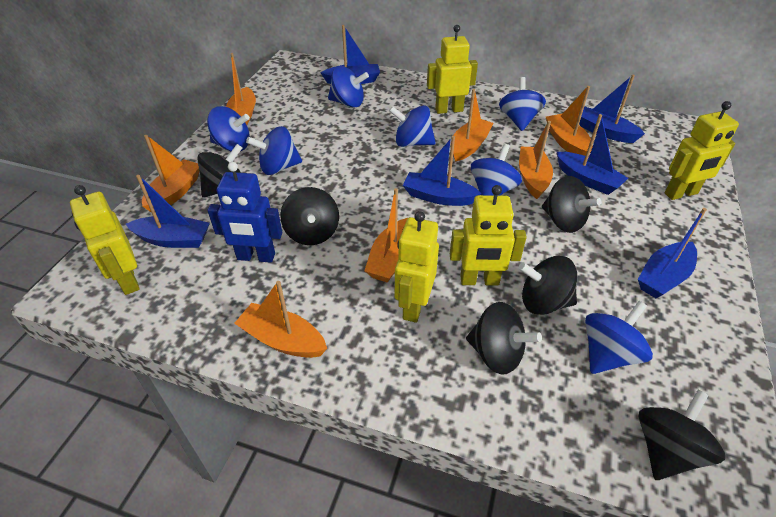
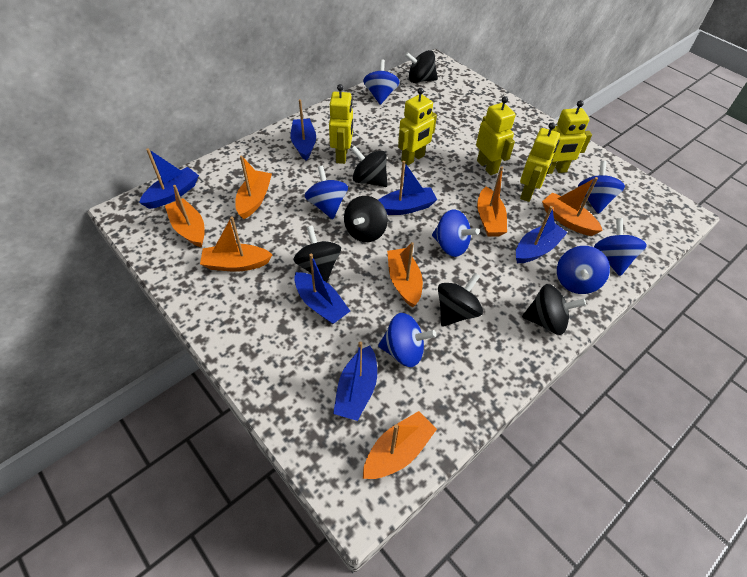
blue robot: [207,162,282,263] = 1 -> none = 0

